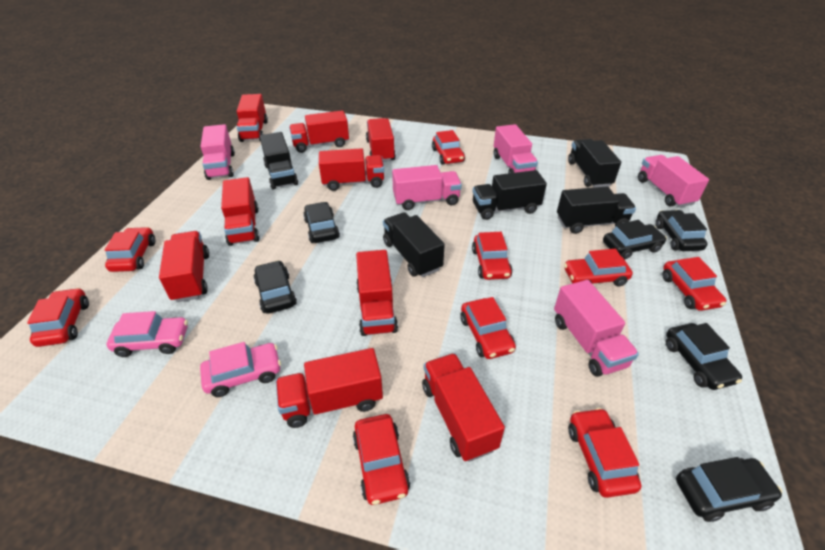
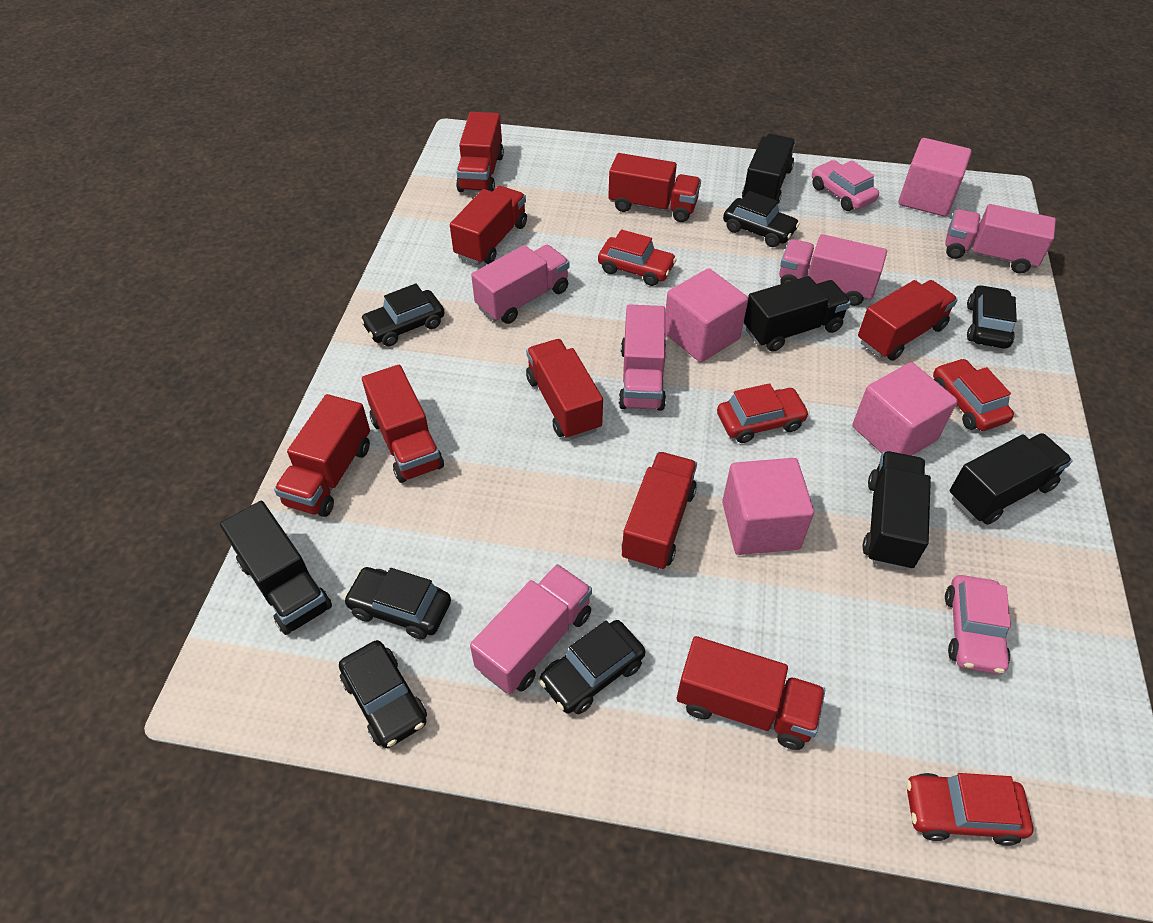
pink cube: none = 0 -> [665,268,748,362] [722,458,814,555] [853,362,957,456] [898,138,972,217] = 4
red car: [27,288,89,347] [105,227,155,272] [353,414,410,505] [432,130,465,165] [460,297,516,359] [472,232,512,280] [564,249,633,287] [568,408,642,498] [662,257,726,311] = 9 -> [598,229,677,286] [717,383,809,443] [906,773,1033,846] [933,358,1014,431] = 4

